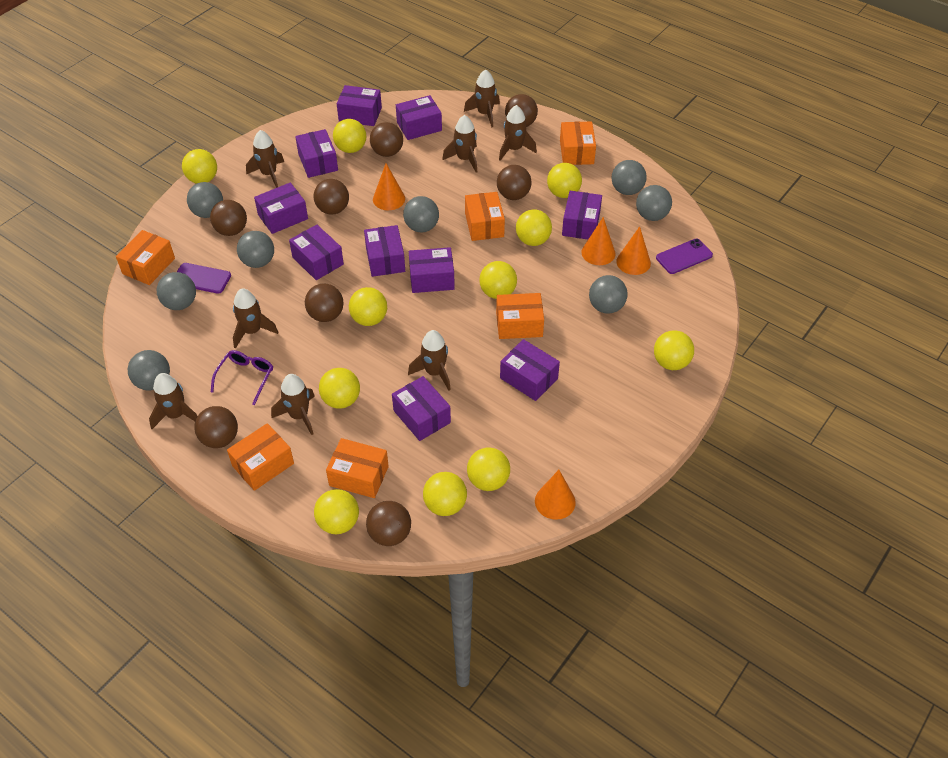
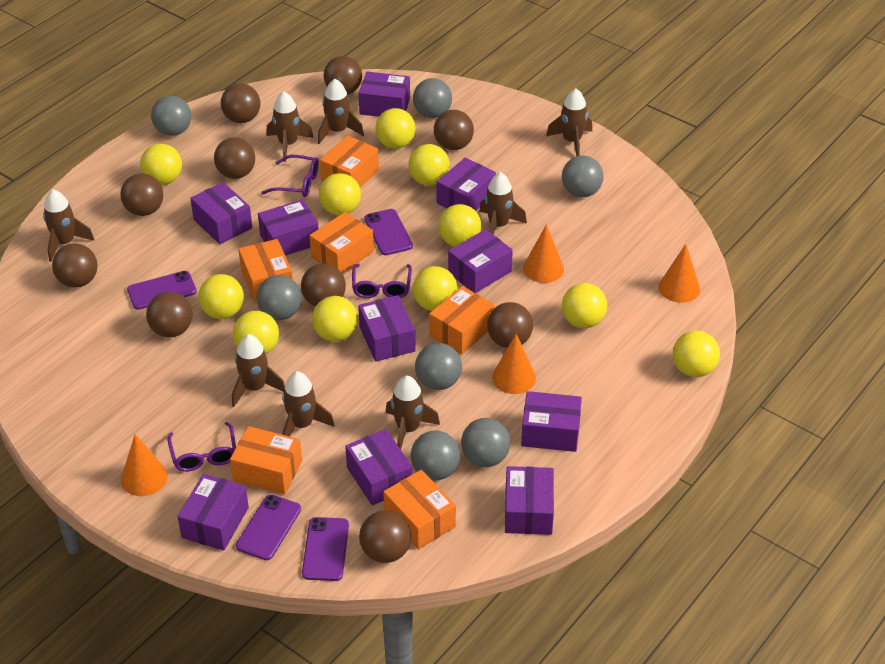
brown ball: [194,406,238,448] [210,200,247,236] [305,284,344,322] [314,179,349,215] [366,501,411,546] [370,122,403,157] [497,165,531,200] [505,94,538,127] = 8 -> [52,243,97,288] [120,174,163,216] [146,292,192,337] [214,137,255,179] [221,83,261,123] [301,263,346,307] [324,56,362,95] [359,510,411,563] [434,110,474,150] [487,302,533,348] = 10
grey ball: [128,350,170,391] [157,272,196,310] [187,182,223,218] [237,231,274,268] [403,196,439,232] [589,275,628,314] [612,160,647,195] [636,185,672,221] = 8 -> [151,96,192,136] [256,275,302,320] [411,430,460,480] [413,78,452,118] [415,343,462,390] [461,418,510,467] [562,156,603,197] = 7
purple glasses: [211,350,273,405] = 1 -> [167,422,236,472] [262,155,319,197] [352,264,412,298] = 3
purple phone: [177,263,231,294] [656,239,713,274] = 2 -> [127,271,197,310] [236,495,301,560] [302,517,349,581] [364,209,413,255] = 4

